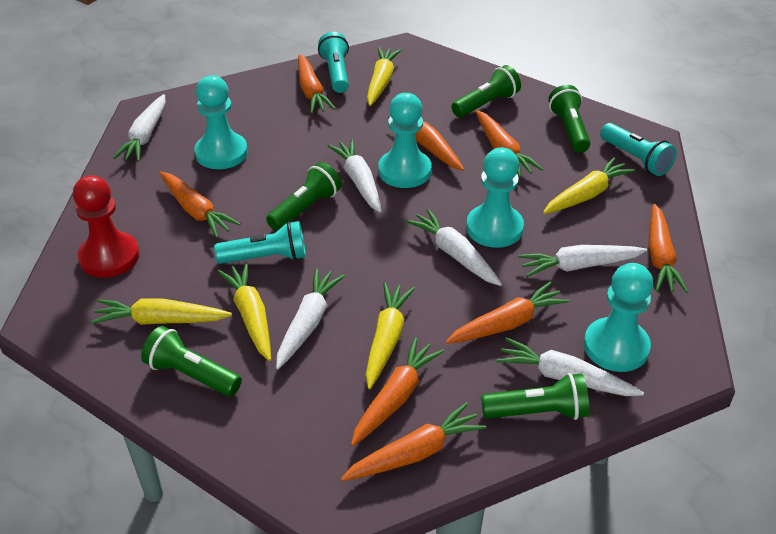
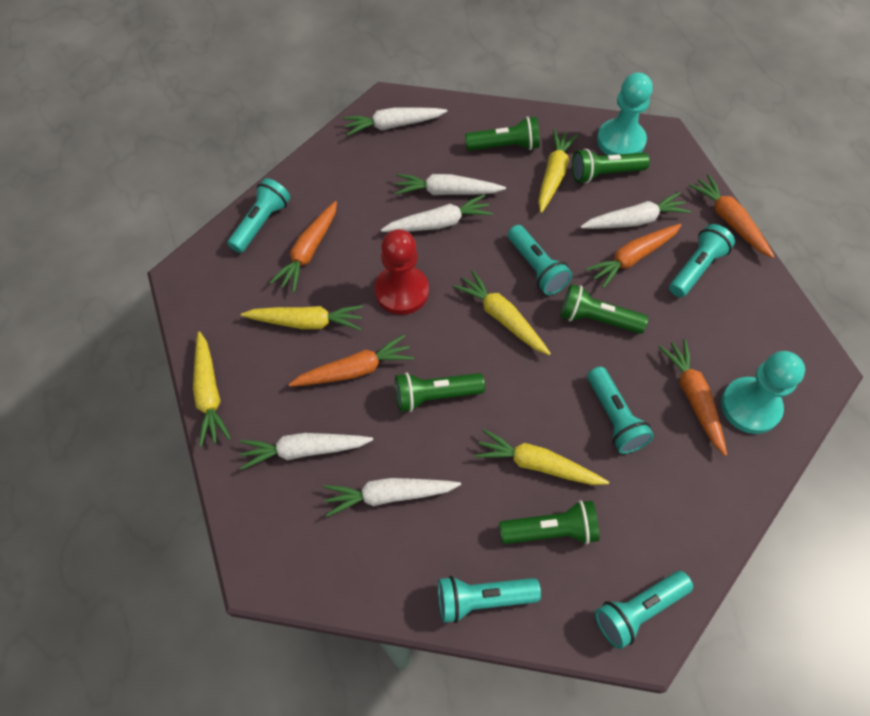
orange carrot: [159,171,240,238] [298,54,336,114] [341,402,486,481] [351,337,444,446] [388,116,464,171] [445,282,570,344] [476,110,543,177] [649,204,688,293] = 8 -> [270,201,337,292] [289,335,414,387] [585,224,681,288] [659,339,727,456] [689,174,775,258] = 5
turquoise flashlight: [214,221,306,264] [318,32,349,93] [600,123,677,176] = 3 -> [227,178,290,253] [438,576,541,623] [508,225,572,295] [587,367,654,454] [595,571,693,649] [669,224,735,297] = 6
turquoise pawn: [195,75,248,169] [378,93,432,188] [466,147,524,248] [584,263,653,372] = 4 -> [597,73,653,155] [721,351,805,434] = 2

